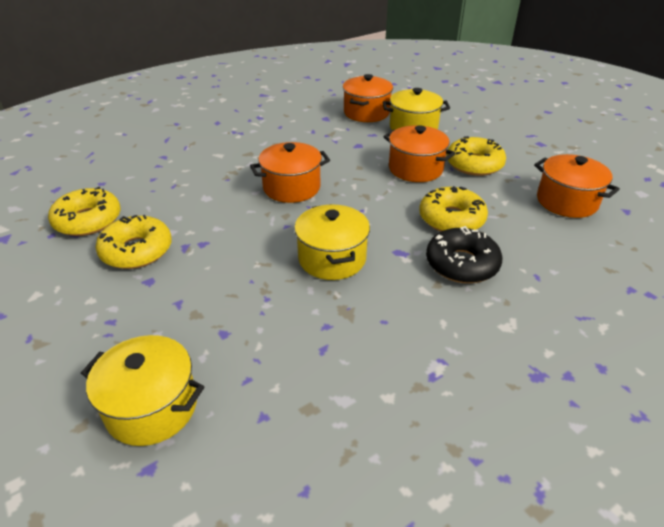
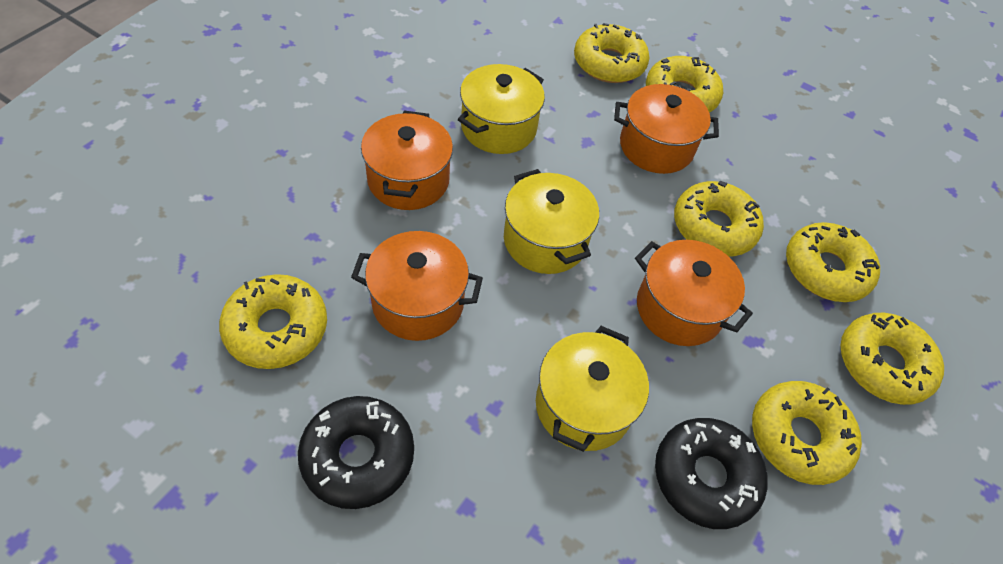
black donut: [426,226,502,283] = 1 -> [298,396,414,509] [655,418,767,529] = 2
yellow donut: [48,187,121,236] [96,215,172,269] [419,186,488,232] [446,136,506,176] = 4 -> [219,274,327,369] [574,23,650,83] [646,56,723,112] [674,181,764,256] [752,381,862,485] [786,222,880,302] [840,313,944,405] = 7

